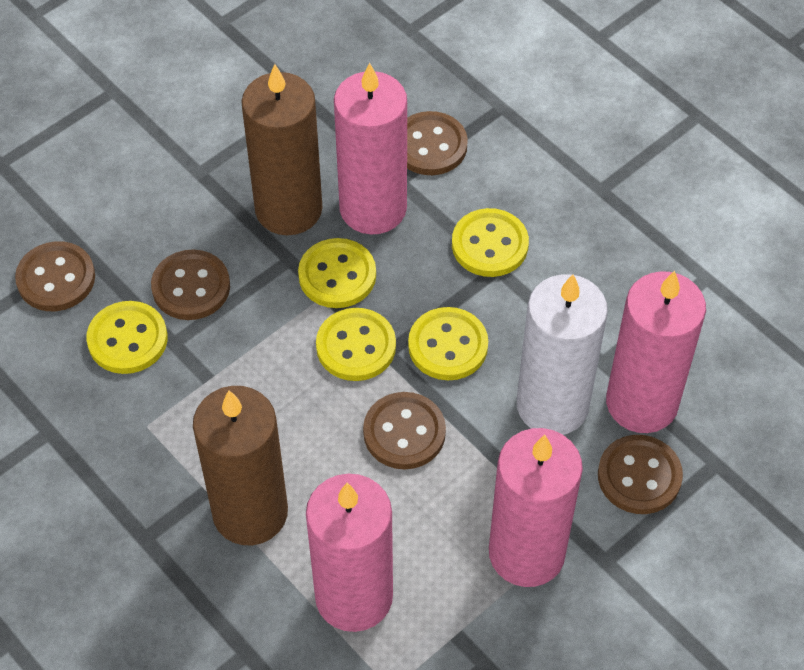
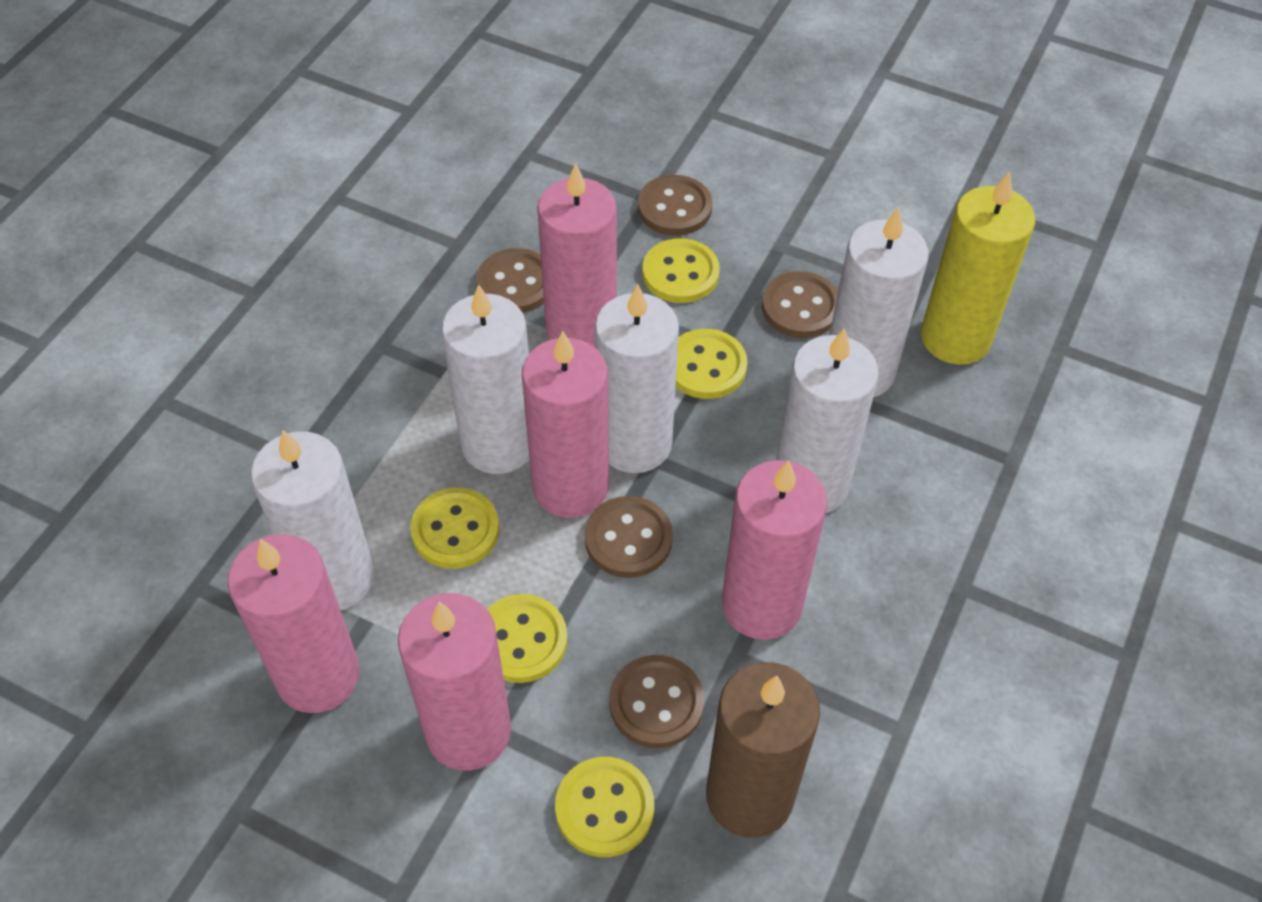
brown candle: [193,386,288,545] [241,64,323,235] = 2 -> [706,662,820,838] = 1
pink candle: [306,474,393,632] [334,63,407,234] [489,428,583,587] [606,271,706,433] = 4 -> [228,534,360,713] [398,593,511,771] [522,331,609,518] [537,163,617,347] [722,460,827,640] = 5
white candle: [517,274,608,435] = 1 -> [251,430,374,610] [442,284,529,474] [595,284,679,473] [776,328,879,513] [829,207,929,397] = 5
yellow candle: none = 0 -> [921,172,1035,365] = 1

